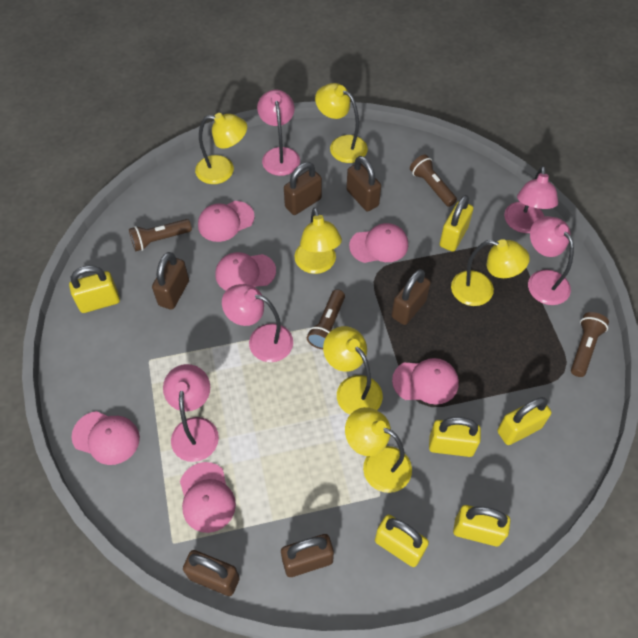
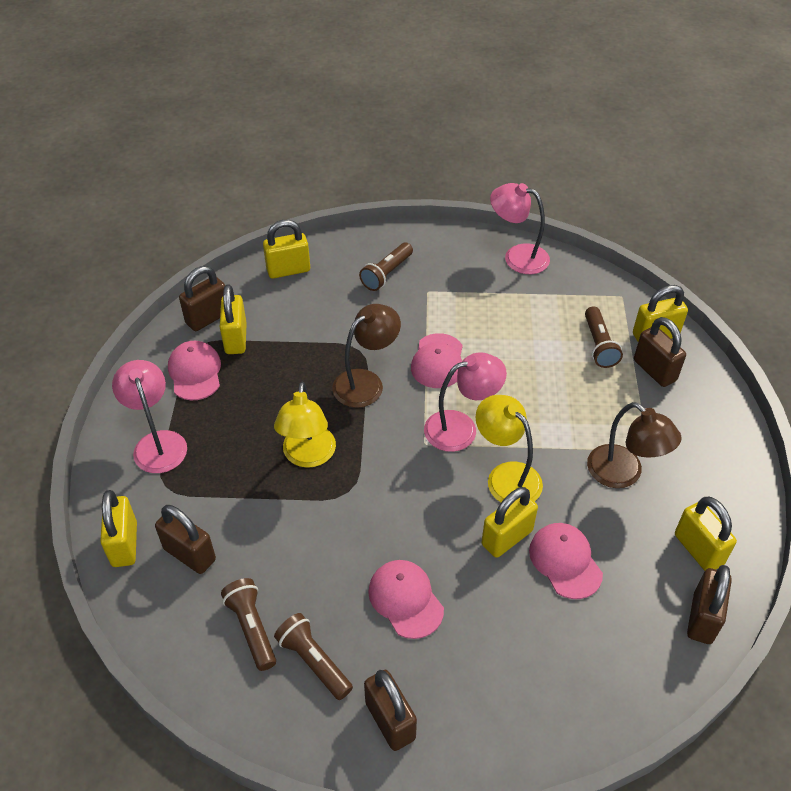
brown lamp: none = 0 -> [332,304,401,408] [587,402,682,488] = 2
brown padlock: [152,252,189,310] [183,550,240,596] [281,534,334,577] [284,162,322,215] [347,156,381,211] [392,269,431,325] = 6 -> [155,505,216,574] [179,266,225,331] [364,670,417,751] [634,317,686,387] [687,565,732,644] = 5
pink cap: [72,411,140,465] [180,462,236,533] [198,201,255,242] [215,252,276,290] [349,223,408,263] [392,358,459,405] = 6 -> [168,341,221,401] [368,560,444,639] [411,333,463,388] [529,523,603,599] = 4
pink lamp: [163,364,219,462] [222,284,293,362] [257,90,300,176] [504,166,558,233] [528,216,574,305] = 5 -> [112,360,187,473] [424,352,507,452] [490,183,550,274] = 3
yellow lamp: [195,113,247,184] [295,207,342,274] [315,83,368,163] [323,326,383,415] [345,407,412,493] [451,239,530,306] = 6 -> [274,382,336,468] [476,395,543,502] = 2

